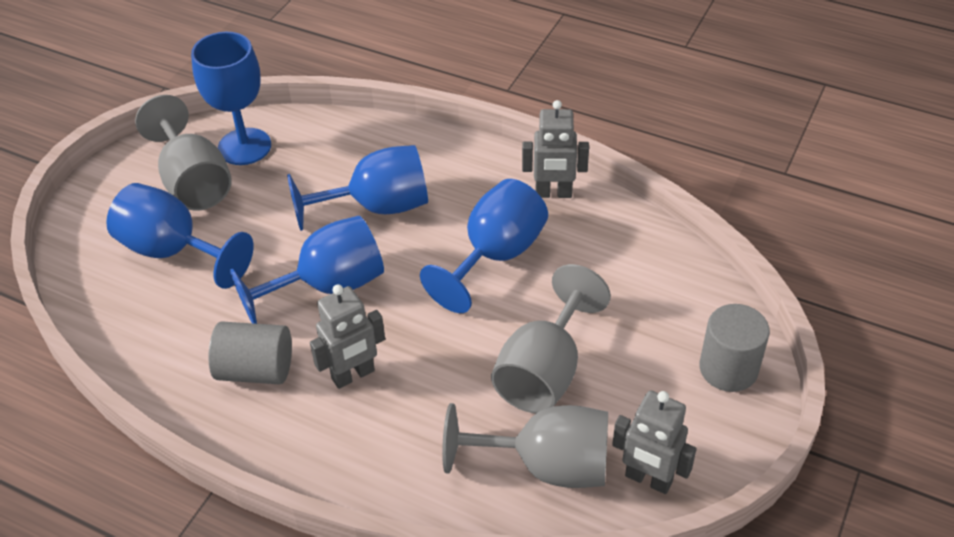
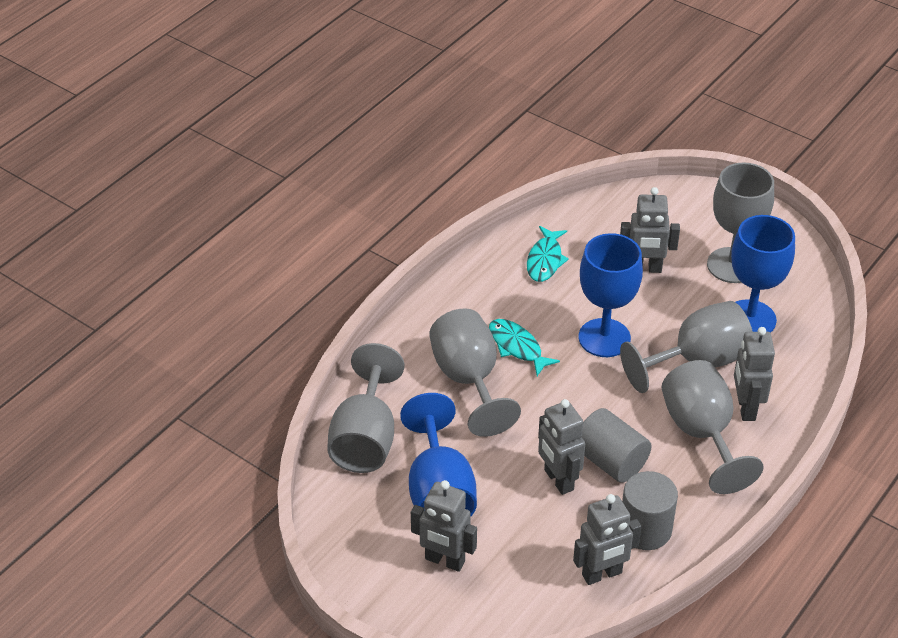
blue goblet: [106,183,253,289] [191,32,271,165] [230,216,384,324] [287,145,428,231] [420,179,548,313] = 5 -> [400,393,477,516] [579,233,643,357] [731,215,795,333] = 3
grey goblet: [135,95,232,211] [442,403,608,488] [491,264,611,413] = 3 -> [327,343,404,473] [429,308,521,437] [620,301,753,393] [662,360,764,494] [707,162,774,283] = 5
grey robot: [310,284,385,389] [522,100,589,198] [612,390,697,494] = 3 -> [411,480,477,572] [538,399,585,495] [573,494,641,585] [620,187,680,273] [734,327,775,421] = 5
turquoise fish: none = 0 -> [489,319,560,376] [527,226,569,282] = 2

